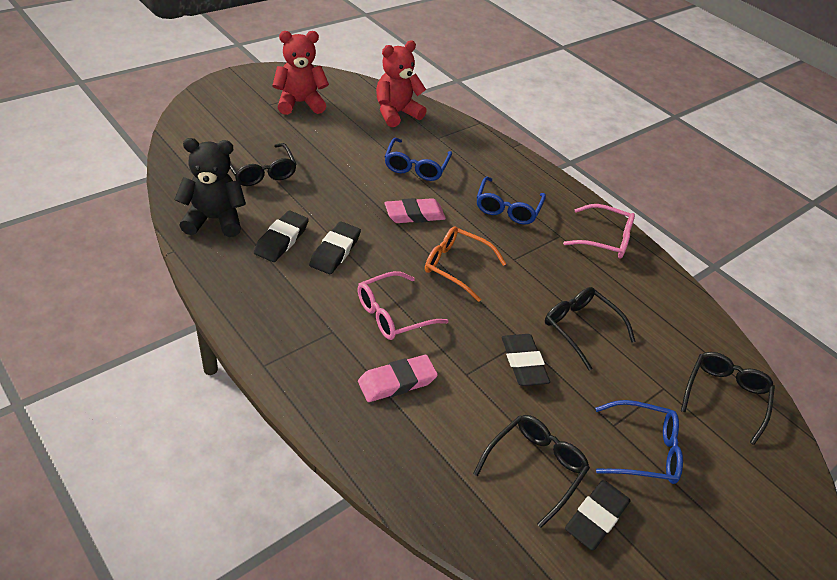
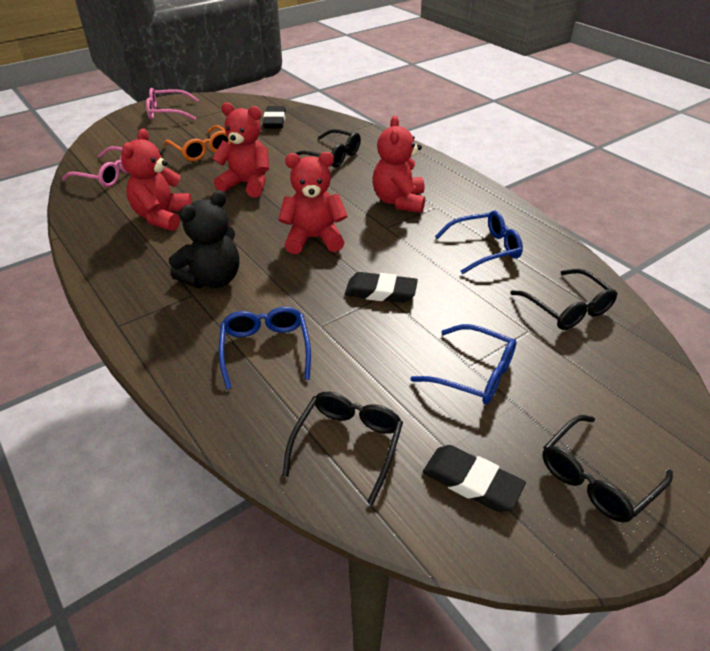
black eraser: [254,211,309,262] [309,221,361,274] [502,334,550,386] [565,480,631,551] = 4 -> [263,106,286,129] [345,272,418,303] [423,445,526,512] = 3
pink eraser: [358,355,438,402] [384,198,446,223] = 2 -> none = 0
red teddy bear: [272,31,329,115] [376,40,427,127] = 2 -> [121,128,192,231] [212,102,269,198] [278,152,348,254] [373,116,425,213] = 4

